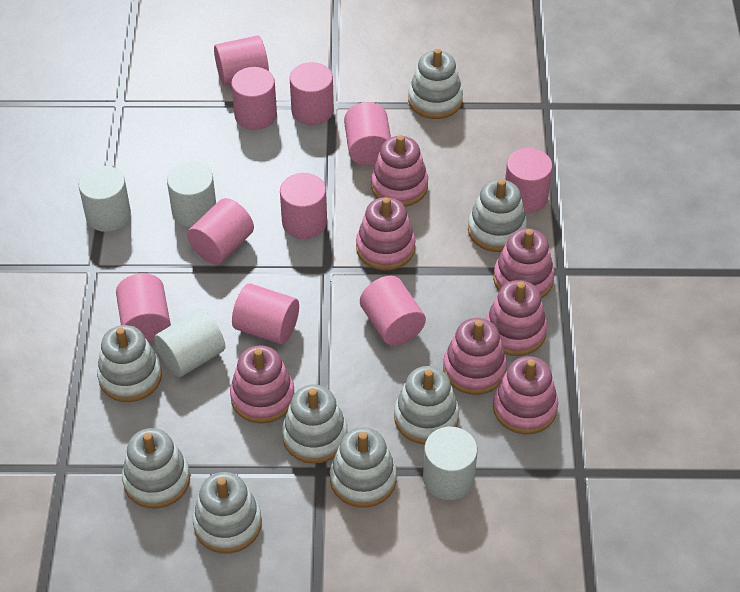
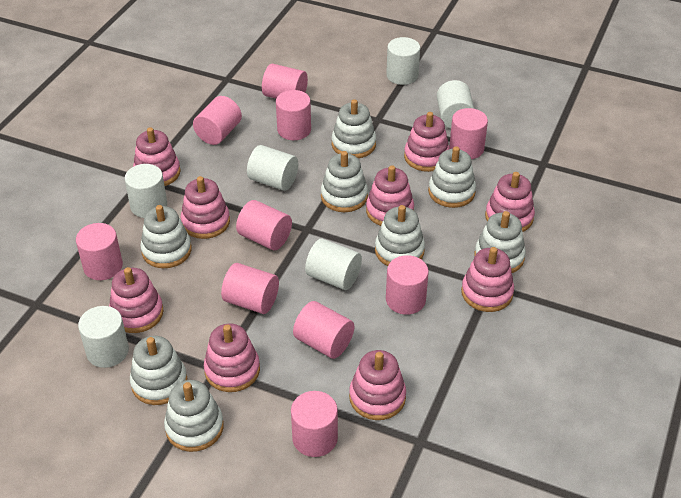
pink stacking toy: [230,345,295,423] [356,197,416,270] [371,135,428,207] [443,318,507,395] [486,280,547,356] [493,228,555,299] [493,356,558,435] = 7 -> [109,267,164,333] [133,127,181,186] [181,176,230,239] [204,324,260,392] [349,350,406,420] [366,165,414,226] [404,112,450,172] [461,247,514,312] [485,172,535,232] = 9
white cylinder: [79,166,131,232] [154,309,226,377] [167,162,216,227] [423,427,477,500] = 4 -> [78,306,129,368] [125,164,167,218] [247,145,298,191] [305,239,362,290] [386,37,420,85] [437,80,474,129] = 6

